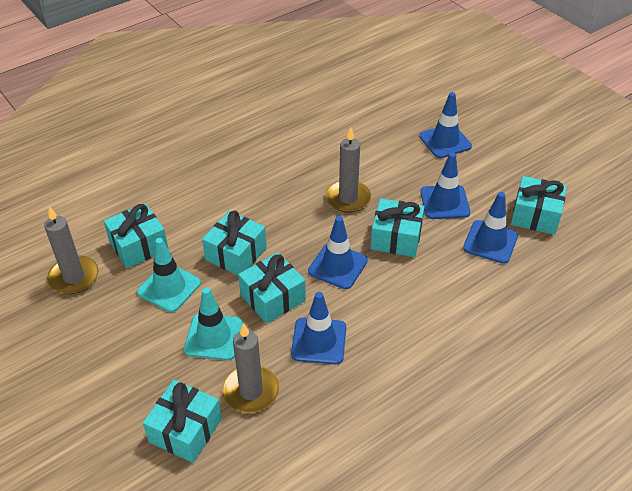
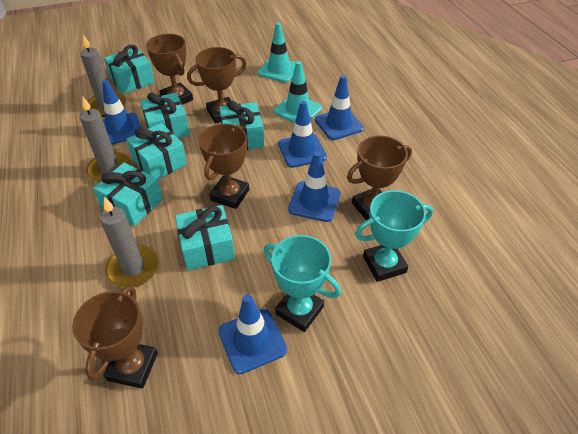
brown trophy: none = 0 -> [72,285,158,389] [146,34,193,105] [187,47,247,124] [199,124,249,209] [347,135,412,220] = 5
turquoise trophy: none = 0 -> [264,235,341,332] [355,190,433,282] = 2

